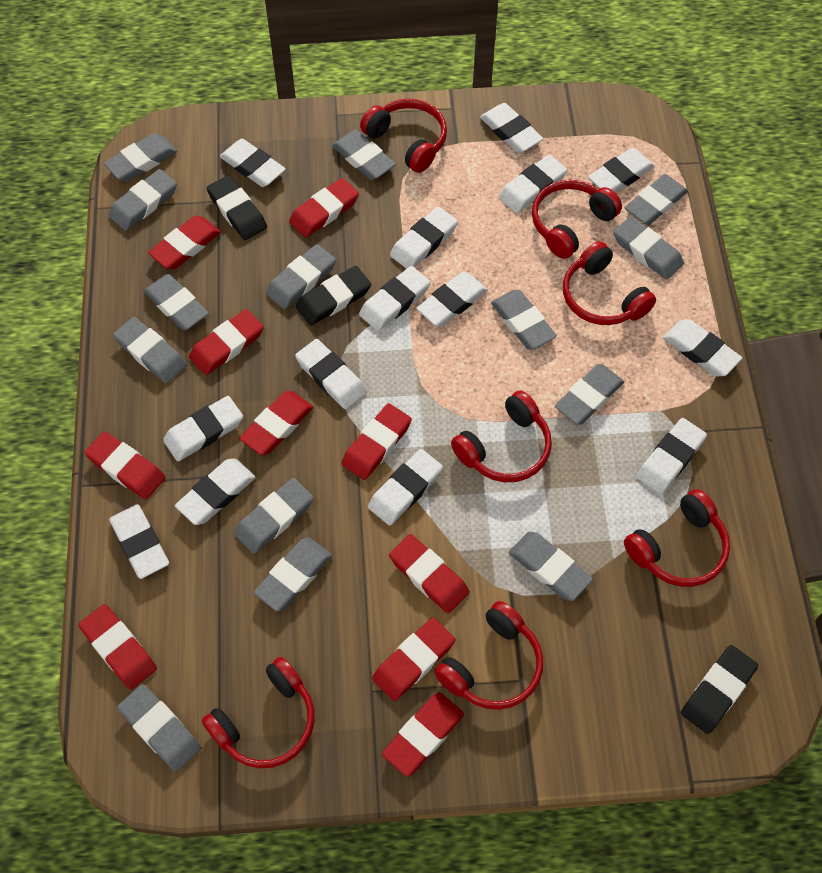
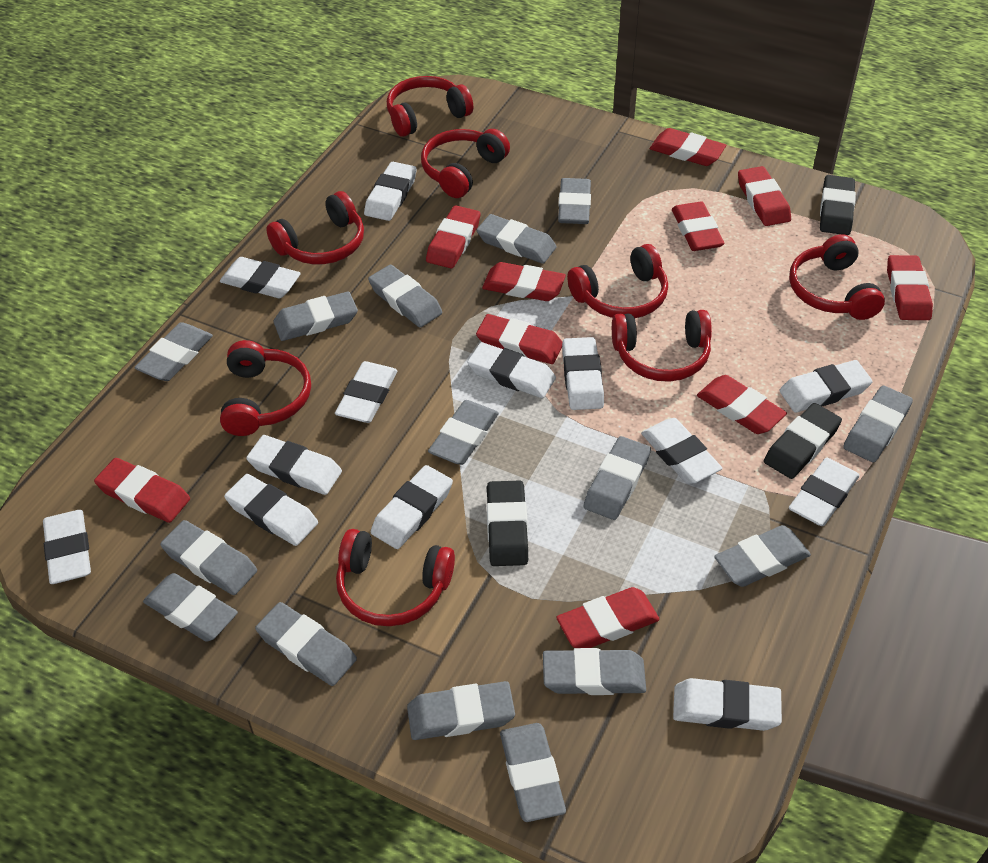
grey eraser: [104,133,177,182] [108,169,177,231] [113,317,187,383] [117,684,201,772] [144,274,209,330] [234,478,313,554] [254,537,332,612] [266,244,336,309] [332,130,396,180] [491,290,557,349] [509,532,593,601] [555,364,624,425] [613,216,684,280] [625,174,688,225] = 14 -> [134,322,213,381] [143,573,238,642] [160,520,257,595] [255,602,357,686] [274,292,358,341] [368,265,442,327] [407,681,515,740] [428,400,499,465] [477,214,557,264] [500,723,566,822] [543,648,646,695] [558,178,591,224] [584,436,651,520] [714,525,811,587] [843,385,913,462] = 15
red headphones: [201,657,315,769] [360,98,447,173] [434,601,543,710] [451,391,552,482] [532,180,622,259] [563,241,656,325] [624,489,730,587] = 7 -> [220,340,311,436] [266,191,364,264] [336,529,455,626] [387,76,473,137] [421,129,510,198] [567,244,668,318] [612,310,712,382] [789,234,885,320] = 8
white eraser: [109,504,169,579] [163,396,243,461] [175,459,255,525] [220,139,286,187] [295,339,367,409] [359,266,430,331] [368,449,443,526] [390,207,458,269] [416,272,488,327] [480,103,543,153] [499,155,567,213] [588,148,655,193] [636,418,707,494] [663,319,742,376] = 14 -> [43,510,91,584] [220,257,301,298] [224,474,318,546] [246,435,342,495] [335,361,397,423] [364,162,417,221] [371,465,453,549] [467,342,556,398] [562,337,604,410] [641,418,722,484] [673,678,782,731] [779,360,873,412] [789,458,860,526] = 13

